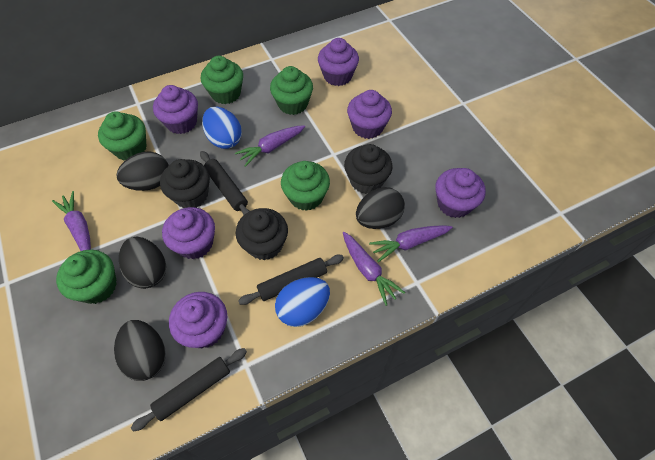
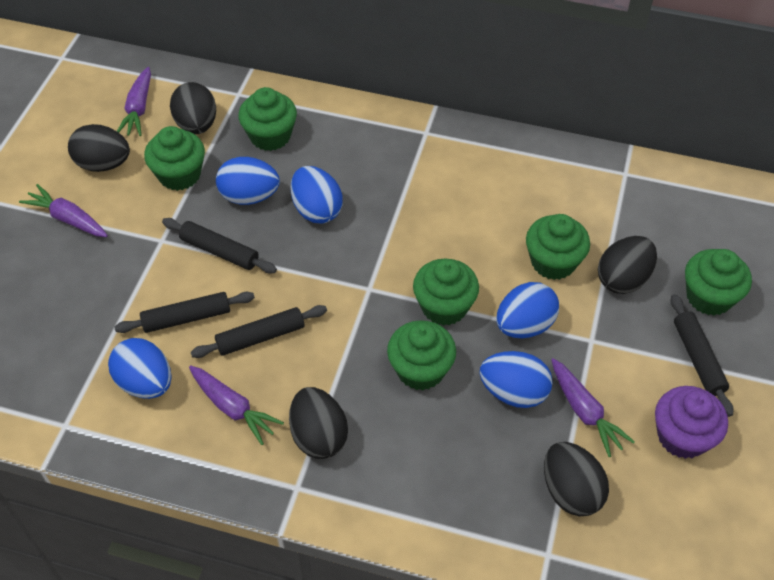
black cupcake: [160,159,210,208] [236,208,288,260] [344,144,392,194] = 3 -> none = 0
black egg: [114,320,166,381] [116,152,169,191] [119,237,166,289] [356,187,405,229] = 4 -> [68,124,130,172] [170,82,216,134] [289,387,348,459] [544,442,609,516] [598,236,657,294] = 5
black rolling pin: [131,348,247,432] [200,151,249,216] [238,255,344,305] = 3 -> [114,292,255,333] [162,218,277,274] [191,305,327,358] [671,294,734,417] = 4
blue egg: [202,107,242,149] [275,277,330,327] = 2 -> [108,338,171,399] [216,157,280,205] [290,166,343,224] [479,351,553,408] [496,282,559,338] = 5
green cupcake: [56,250,117,304] [98,111,146,161] [201,56,243,104] [270,66,313,115] [281,161,330,211] = 5 -> [144,126,205,191] [238,87,297,151] [387,320,456,390] [413,258,479,326] [526,214,590,280] [685,249,752,316] = 6
purple cupcake: [153,85,198,134] [162,207,215,259] [169,292,227,348] [318,38,359,86] [347,90,392,139] [435,168,486,218] = 6 -> [655,386,728,459] = 1

